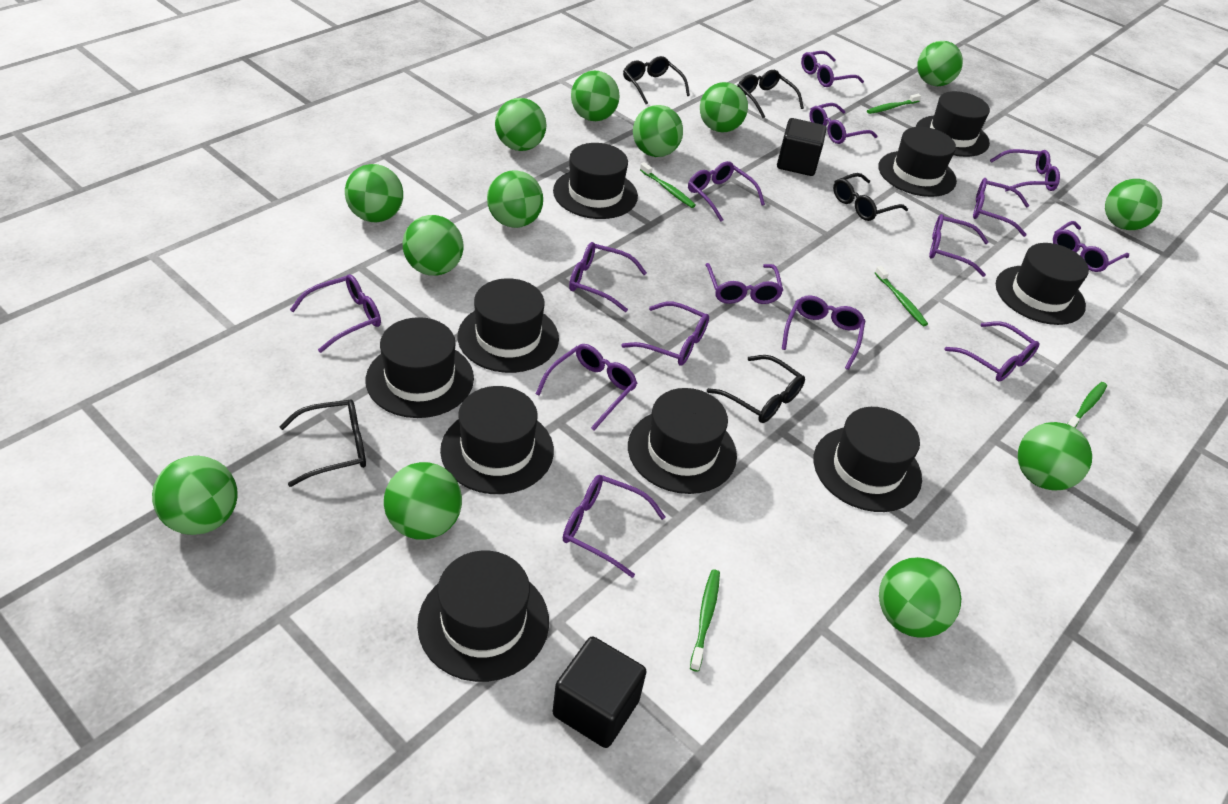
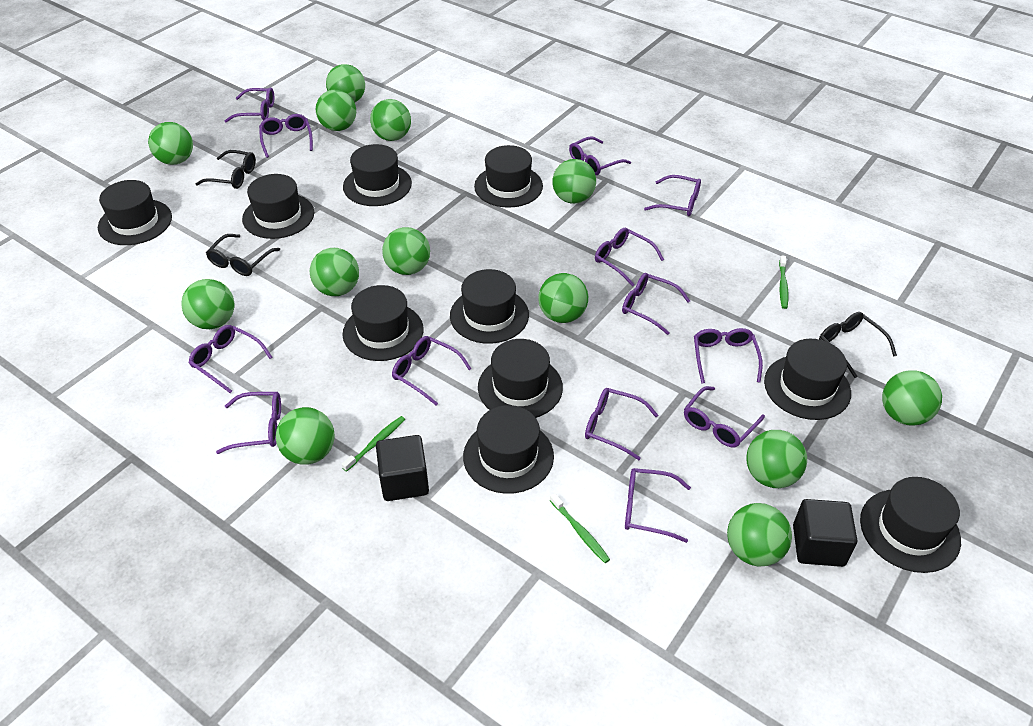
black glasses: [279,399,366,487] [623,56,690,104] [707,355,805,423] [738,70,804,118] [833,173,908,221] = 5 -> [196,150,256,189] [206,234,280,276] [819,312,897,378] = 3
green toothbrush: [640,162,696,208] [690,569,720,672] [867,94,921,114] [875,266,928,326] [1067,382,1107,428] = 5 -> [342,416,405,472] [550,493,610,563] [779,255,788,309] = 3
purple glasses: [290,274,381,353] [536,344,637,431] [563,475,665,578] [569,242,647,312] [621,302,709,366] [688,161,765,222] [705,263,783,304] [782,296,865,370] [801,51,864,87] [809,103,877,144] [929,214,989,277] [944,321,1039,381] [973,178,1029,237] [990,149,1060,191] [1053,221,1129,272] = 15 -> [188,325,272,393] [216,392,281,454] [225,87,274,123] [259,114,313,158] [392,336,472,406] [569,137,631,175] [585,388,658,460] [595,228,664,286] [622,273,690,335] [625,468,691,543] [644,175,701,216] [684,386,765,448] [694,328,763,384] = 13

